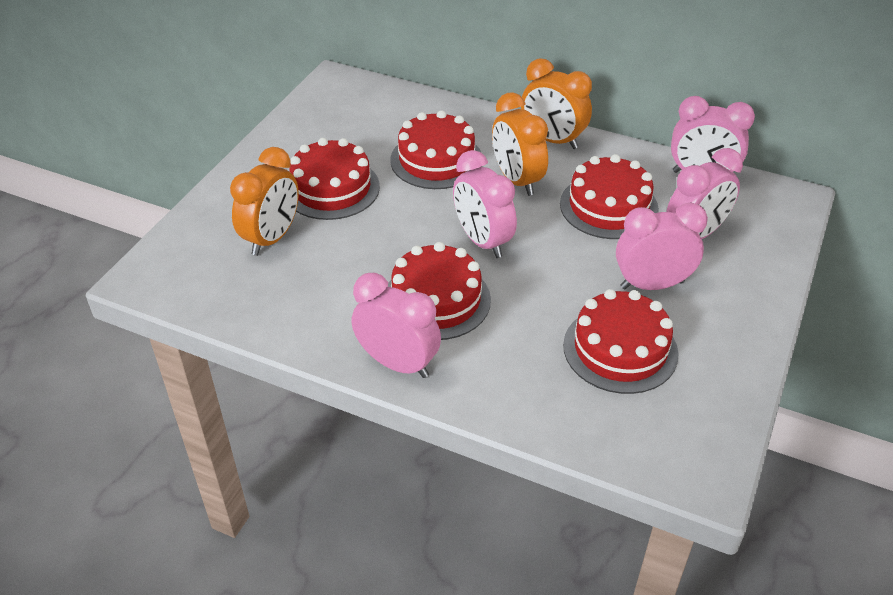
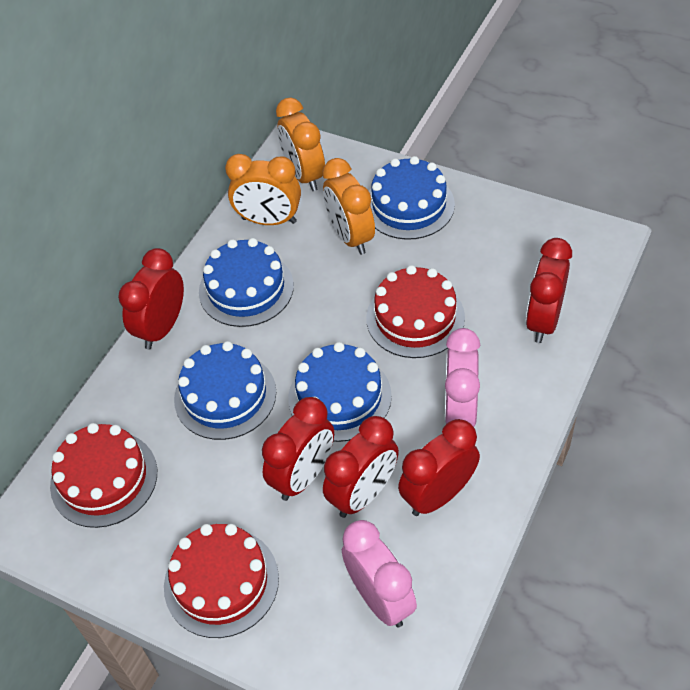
blue cake: none = 0 -> [174,341,276,440] [199,238,294,327] [288,342,392,442] [369,156,455,240] = 4
pink clock: [352,273,441,378] [453,150,517,258] [616,202,708,290] [666,148,743,239] [671,96,755,173] = 5 -> [342,520,417,627] [445,328,480,427] = 2
red cake: [290,138,380,220] [387,242,491,340] [390,110,482,189] [560,154,659,239] [563,289,679,394] = 5 -> [50,423,157,528] [164,524,279,638] [366,265,465,358] = 3
red clock: none = 0 -> [118,248,184,349] [262,397,334,501] [323,416,399,518] [398,419,480,516] [526,238,572,343] = 5

